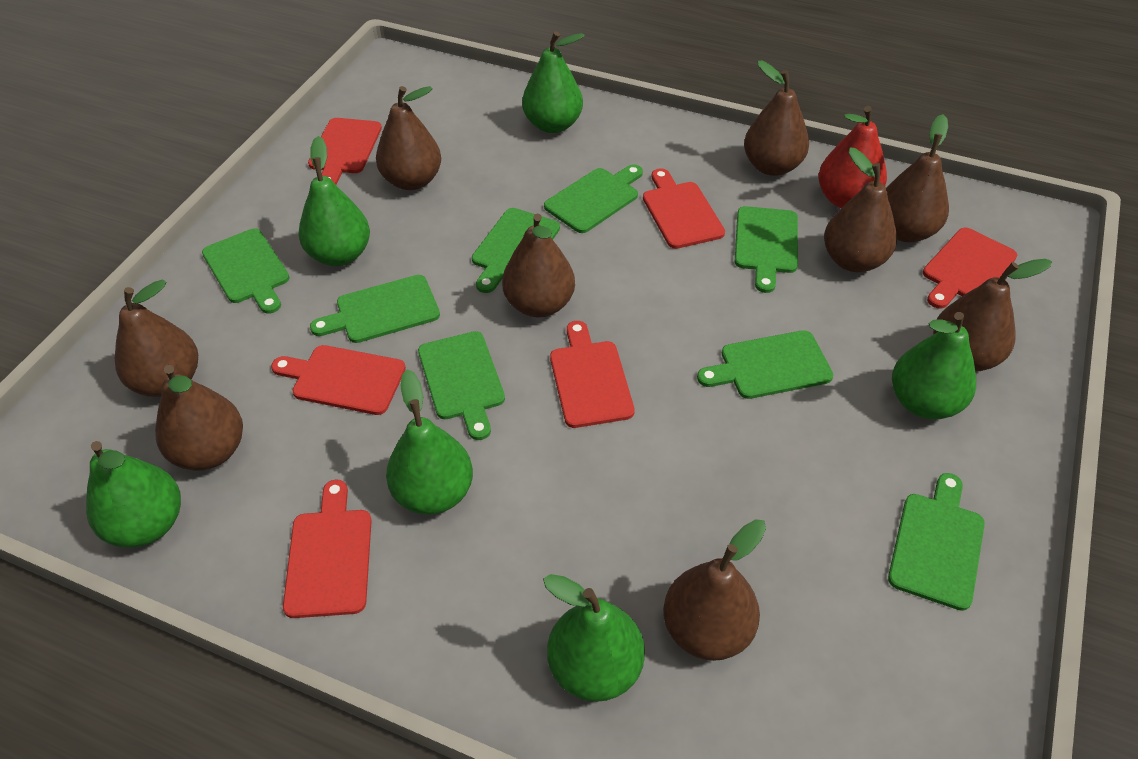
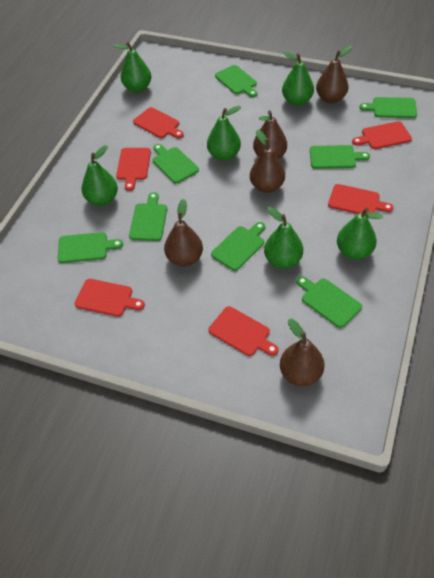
brown pear: [115,279,198,397] [155,365,243,470] [376,86,441,190] [502,213,575,317] [663,519,766,661] [744,61,809,176] [824,148,897,272] [886,114,949,242] [933,259,1052,371] = 9 -> [164,199,203,266] [250,130,285,193] [253,110,287,159] [280,319,325,386] [316,46,352,103] = 5
red pear: [818,106,887,208] = 1 -> none = 0

